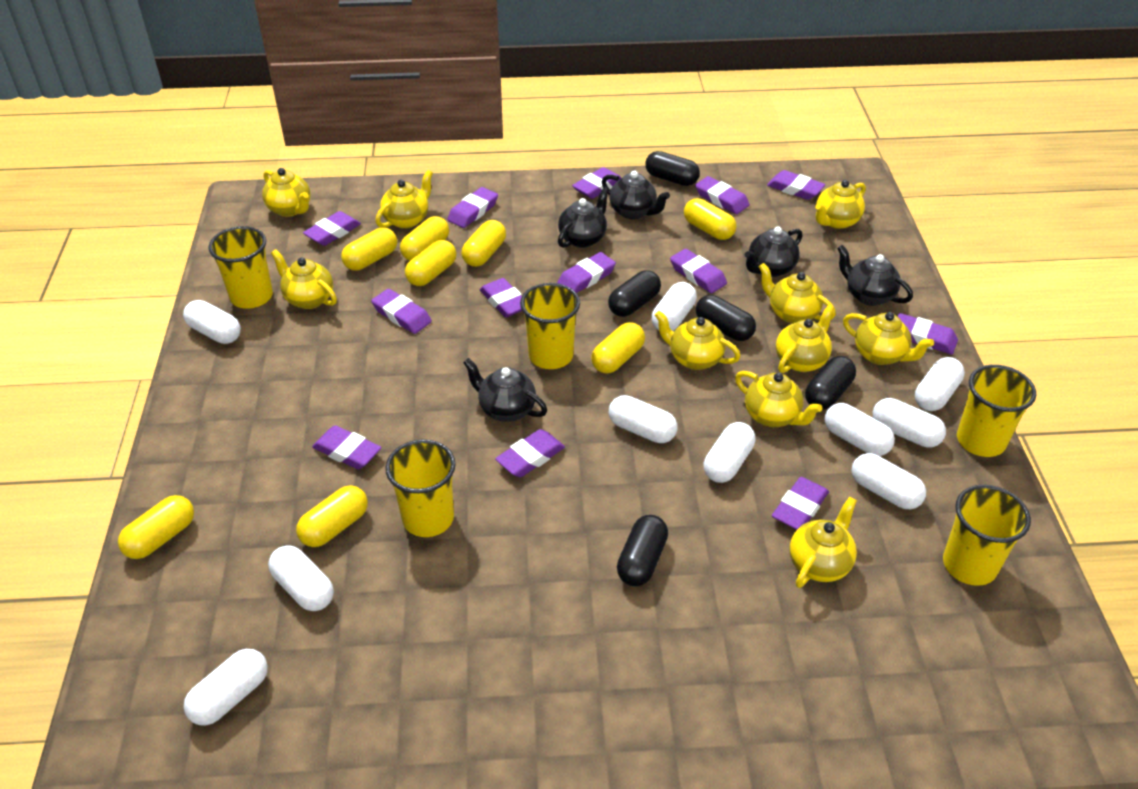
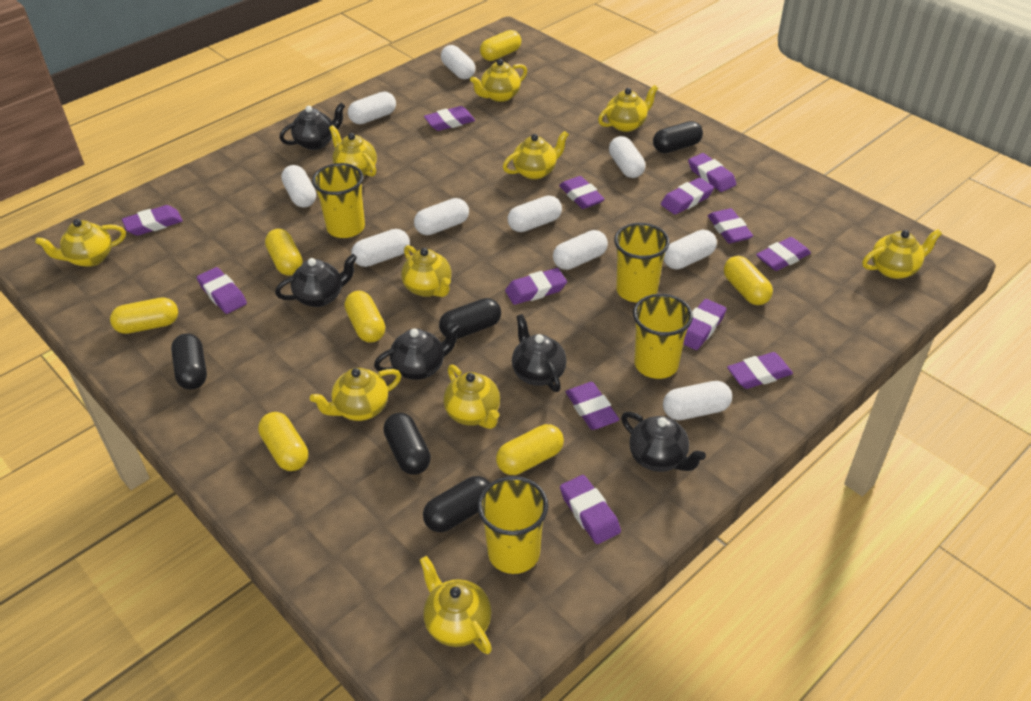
yellow capsule: [118,495,194,559] [296,485,368,547] [341,227,397,270] [400,216,449,261] [405,240,456,286] [461,220,506,267] [591,322,645,374] [684,198,737,240] = 8 -> [110,297,178,334] [258,412,308,471] [265,229,303,276] [344,291,385,343] [480,30,521,61] [496,424,564,475] [724,256,773,305] = 7
yellow cup: [208,226,273,309] [385,439,456,537] [520,283,580,369] [943,485,1031,586] [957,365,1036,457] = 5 -> [312,163,365,238] [477,476,548,574] [614,223,670,302] [633,294,693,379] = 4

